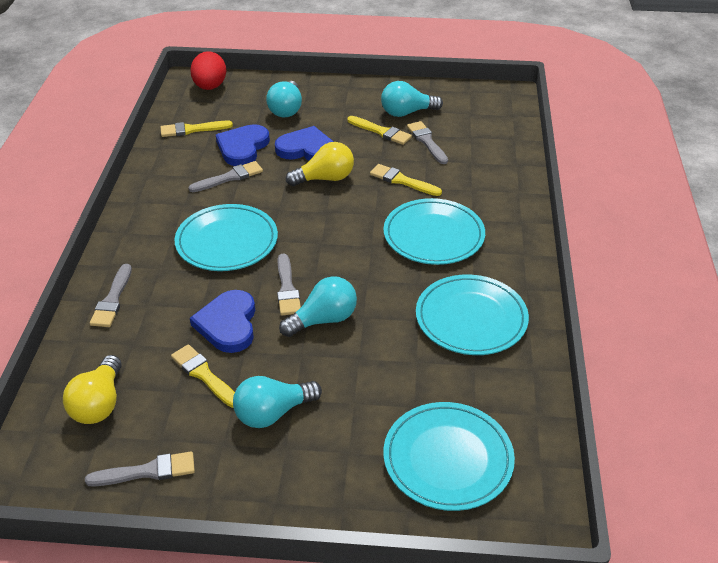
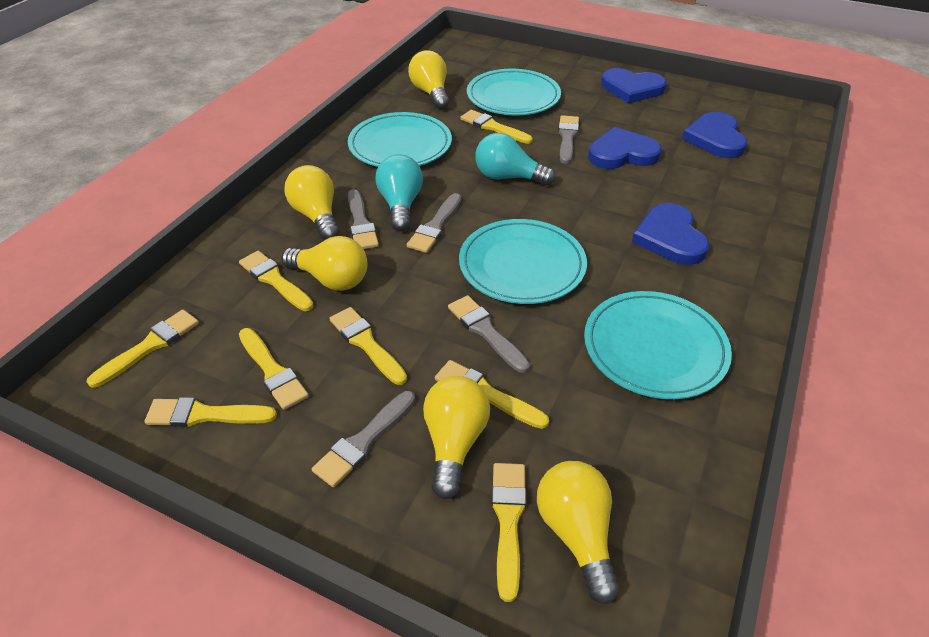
blue heart: [190,290,255,353] [216,124,270,166] [275,126,334,161] = 3 -> [588,127,662,169] [601,68,667,103] [632,203,709,265] [682,112,747,158] = 4
red egg: [190,51,226,90] = 1 -> none = 0
turquoise light bulb: [233,376,322,428] [266,81,302,117] [279,276,357,337] [381,81,443,117] = 4 -> [375,154,423,231] [475,133,555,186] = 2
yellow brush: [160,121,233,137] [171,344,235,408] [347,116,412,145] [370,164,442,196] = 4 -> [87,310,199,388] [145,397,277,427] [239,251,314,311] [239,328,309,410] [329,307,407,385] [435,360,549,429] [460,110,533,144] [492,463,527,602] = 8
yellow light bulb: [63,355,122,424] [286,142,354,186] = 2 -> [282,236,368,291] [285,165,339,240] [408,50,449,109] [423,376,490,499] [537,461,619,604] = 5

